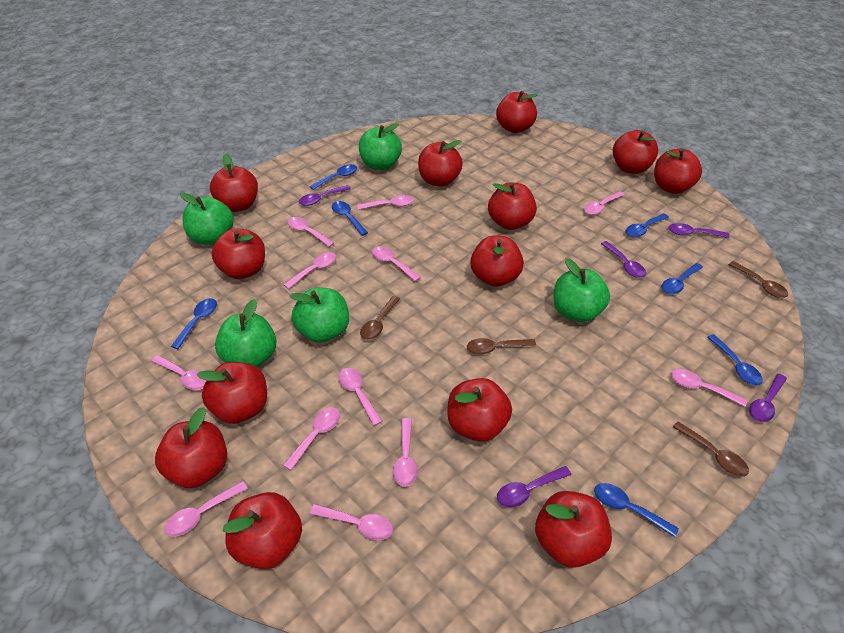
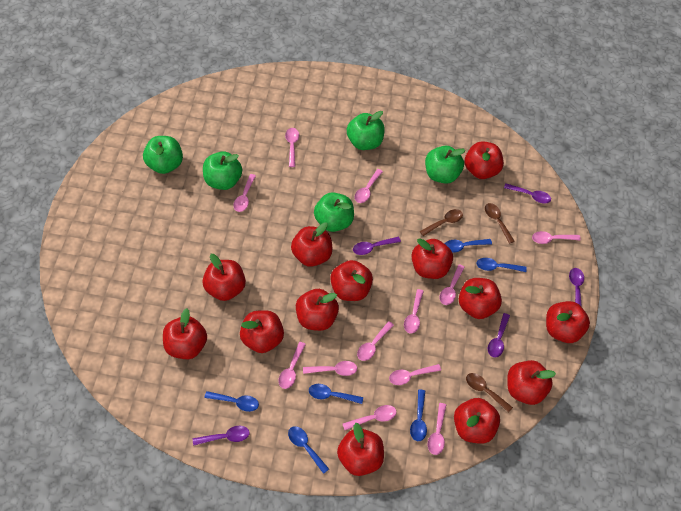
blue spoon: [171,298,217,349] [310,164,357,190] [332,201,368,236] [594,483,679,537] [625,213,669,237] [661,263,703,294] [707,334,763,386] = 7 -> [204,391,259,412] [288,426,329,474] [309,384,363,404] [410,390,427,441] [445,239,492,253] [477,258,527,272] = 6
brown spoon: [360,296,400,340] [467,338,536,355] [673,421,749,477] [729,261,788,298] = 4 -> [420,209,463,236] [466,373,513,413] [485,203,515,244] = 3

